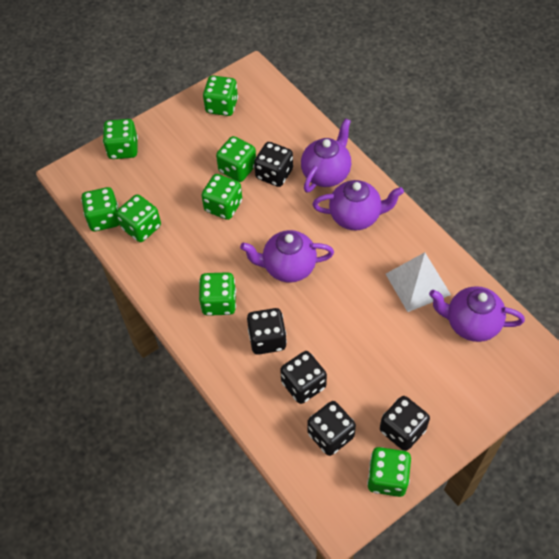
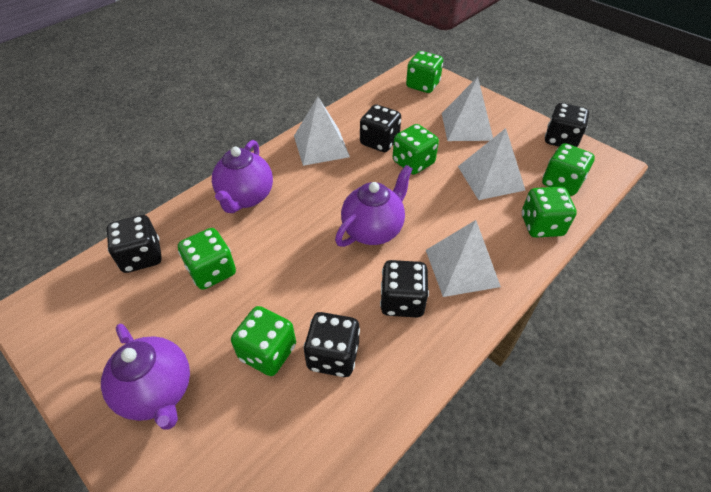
green dice: [81,187,120,231] [103,119,138,159] [116,194,161,242] [199,272,236,316] [201,174,242,220] [203,76,238,116] [216,136,256,182] [367,447,411,497] = 8 -> [178,228,236,290] [231,306,296,376] [393,124,439,175] [406,51,443,93] [522,187,577,238] [542,143,595,196] = 6
purple teapot: [240,230,334,283] [301,118,351,193] [313,180,404,230] [429,286,525,342] = 4 -> [101,324,190,429] [212,140,273,213] [335,165,413,247] = 3
white pyramid: [386,252,451,312] = 1 -> [294,97,350,166] [426,220,501,297] [442,77,493,141] [458,128,525,200] = 4

